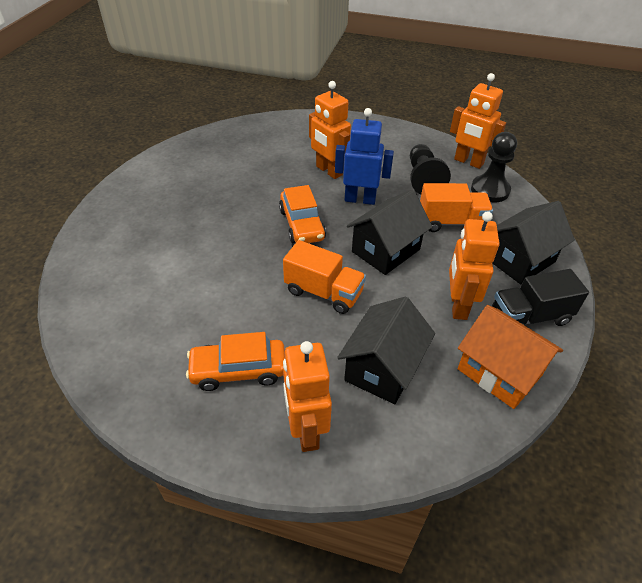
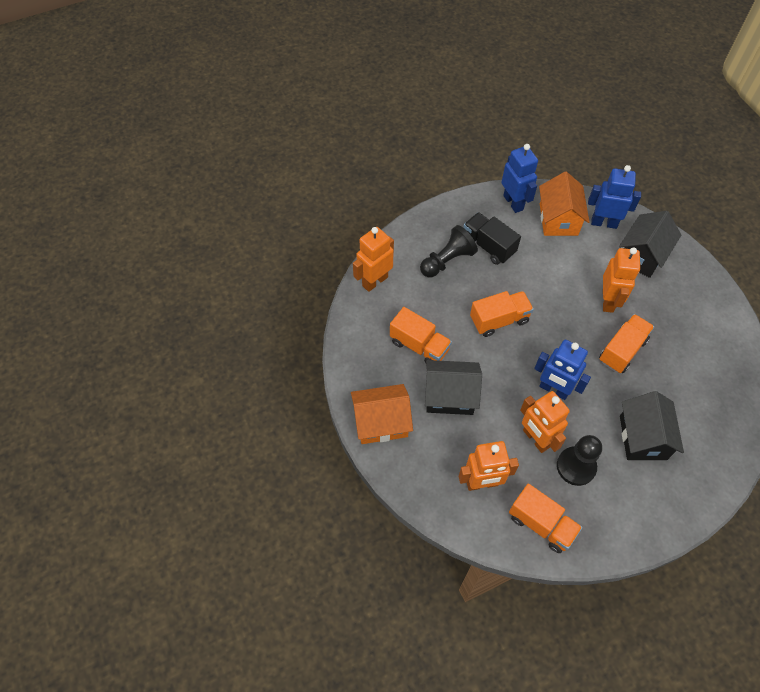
blue robot: [335,108,394,205] = 1 -> [501,144,538,213] [534,340,591,400] [588,165,641,229] = 3
orange car: [186,332,285,391] [279,185,326,244] = 2 -> none = 0
orange house: [458,305,563,409] = 1 -> [351,384,413,444] [539,172,589,236] = 2
orange truck: [283,240,366,314] [420,183,493,232] = 2 -> [390,307,452,363] [470,291,534,337] [509,484,582,553] [599,314,654,373] = 4

